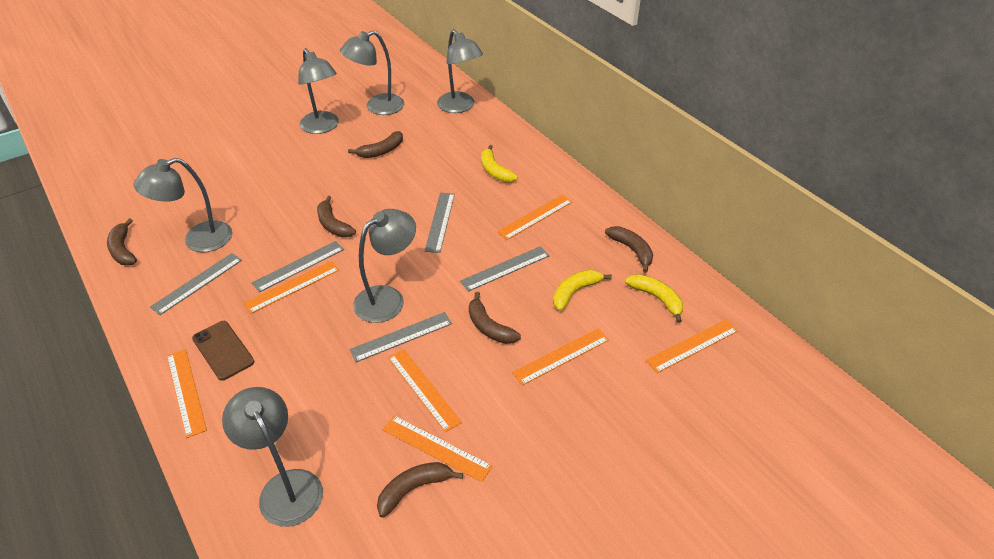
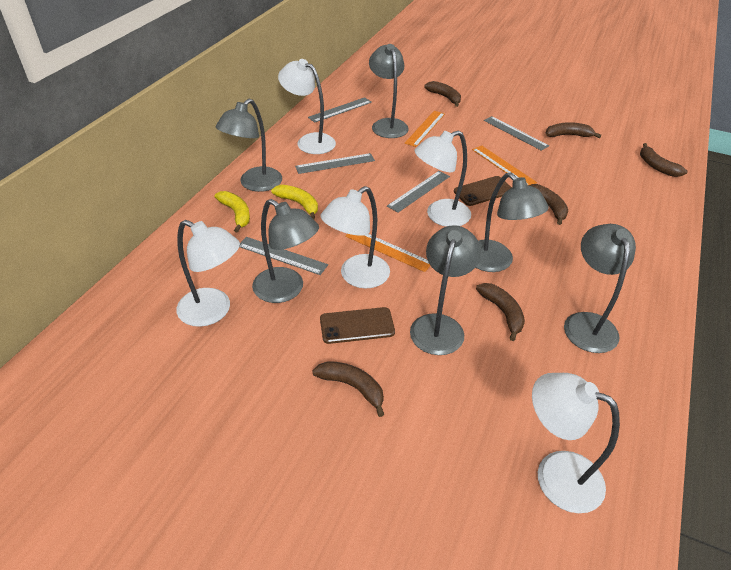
brown phone: [192,321,254,381] = 1 -> [320,307,395,344] [454,176,512,206] = 2
orange ruler: [167,349,207,438] [243,261,339,314] [383,415,492,482] [388,349,462,432] [497,195,572,240] [512,328,609,386] [646,320,738,373] = 7 -> [345,234,431,272] [405,111,445,147] [472,146,537,185] = 3
white lamp: none = 0 -> [176,220,240,327] [278,59,336,154] [321,186,390,289] [415,131,471,227] [532,373,620,513] = 5
yellow banana: [481,145,518,183] [553,270,612,311] [625,274,683,323] = 3 -> [215,191,250,233] [271,185,318,219] = 2

